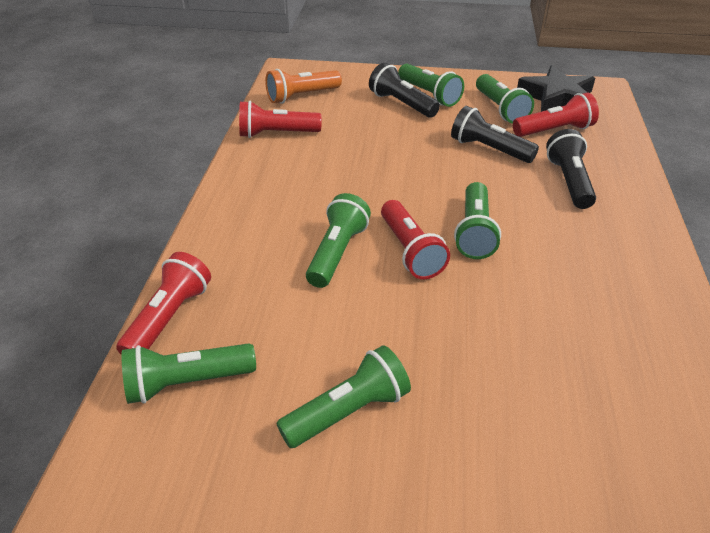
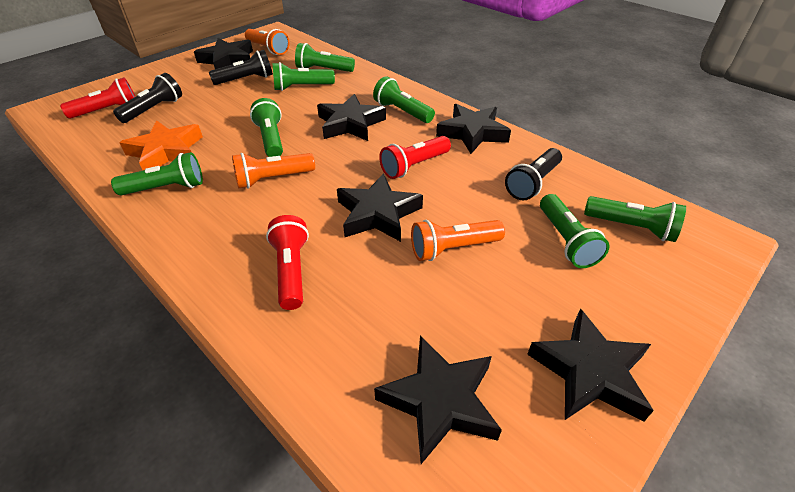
black star: [517,65,595,112] = 1 -> [194,38,253,69] [317,94,386,141] [337,173,423,242] [374,335,502,464] [436,104,511,154] [527,309,654,422] = 6
green flashlight: [122,343,256,404] [276,345,411,448] [306,193,371,288] [398,64,464,107] [454,182,501,259] [476,74,534,124] = 6 -> [111,152,203,195] [250,98,283,157] [272,62,335,91] [295,43,355,72] [373,76,435,123] [540,194,609,268] [584,196,686,242] = 7
orange flashlight: [265,69,342,104] = 1 -> [232,153,315,189] [245,29,290,55] [411,220,505,261] = 3
orange star: none = 0 -> [119,120,203,170] = 1
red flashlight: [116,252,211,355] [239,101,322,138] [381,200,450,279] [513,93,599,137] = 4 -> [60,77,136,119] [266,215,309,310] [379,136,451,179] = 3

